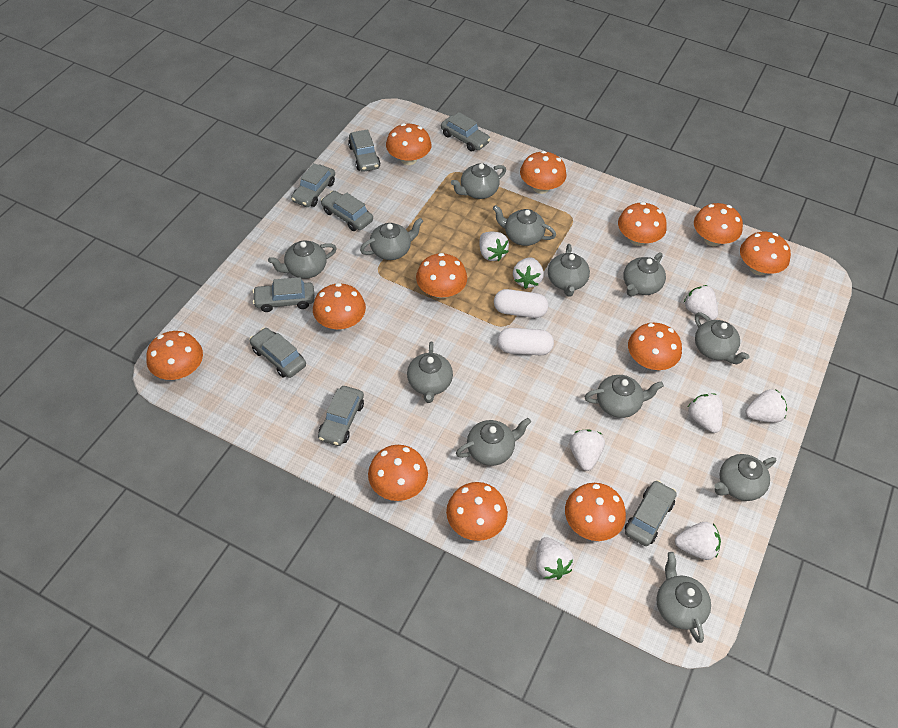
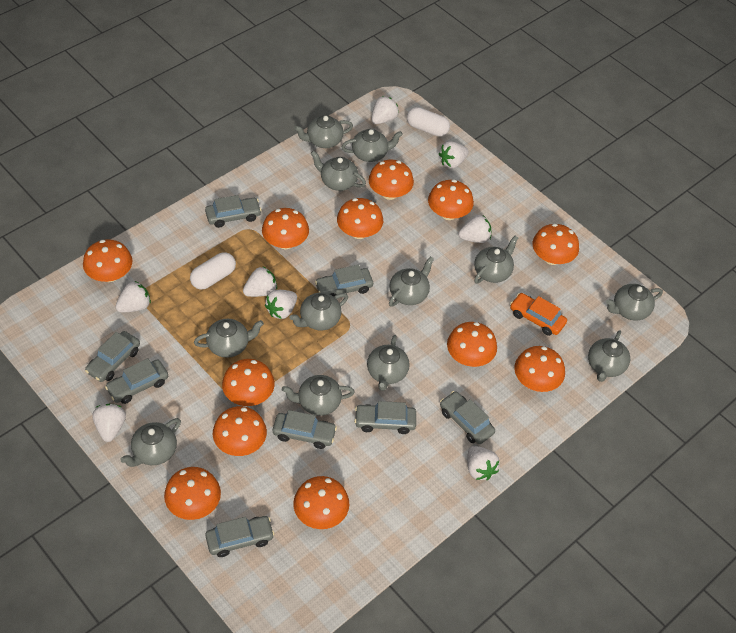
orange car: none = 0 -> [510,293,567,336] = 1

